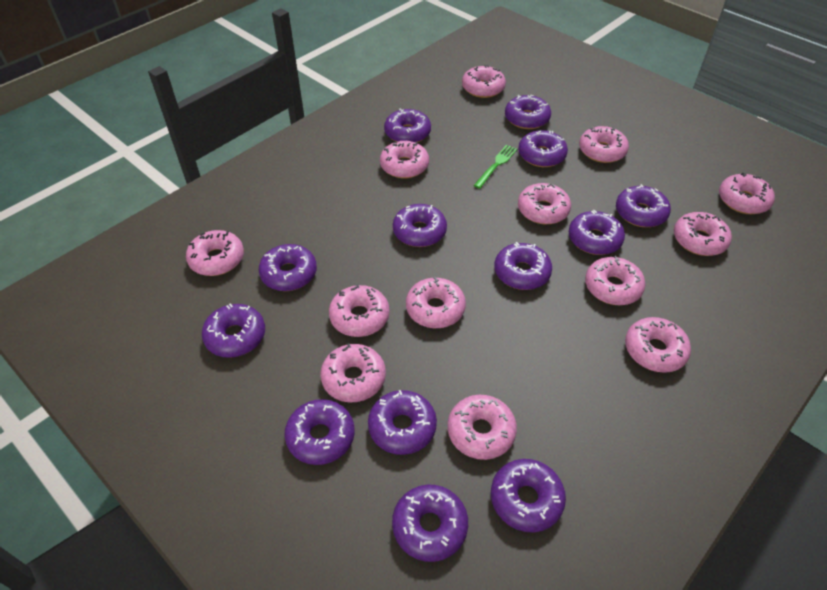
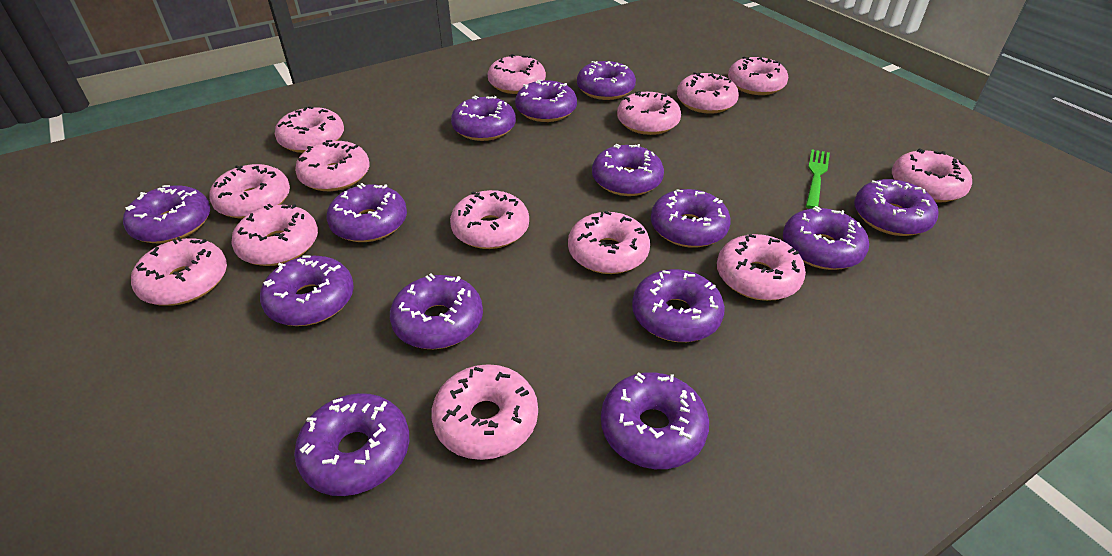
pink donut: [186,230,244,276] [320,344,386,402] [329,284,390,337] [380,141,429,178] [406,277,466,328] [447,395,517,460] [462,65,506,98] [518,183,571,224] [579,126,629,163] [585,256,646,305] [625,317,691,373] [674,212,732,256] [719,172,775,214] = 13 -> [131,237,227,306] [209,164,290,219] [231,204,318,266] [275,106,344,153] [295,140,370,191] [431,364,538,460] [450,190,529,249] [487,54,546,94] [568,211,650,274] [617,91,681,135] [677,72,739,114] [717,234,806,301] [728,56,788,95] [892,148,972,203] = 14
purple donut: [202,303,265,358] [259,244,317,291] [285,399,355,465] [368,390,437,455] [384,109,431,143] [392,485,468,562] [393,204,447,247] [491,459,566,532] [494,242,552,290] [505,95,551,129] [518,130,568,167] [569,210,625,255] [616,184,671,227] = 13 -> [123,185,210,243] [260,256,354,326] [294,393,409,496] [326,183,407,242] [390,273,483,349] [451,96,516,141] [515,80,577,122] [577,61,636,100] [592,144,664,196] [601,372,709,469] [632,269,725,342] [651,189,731,248] [783,206,869,270] [854,179,938,236] = 14

